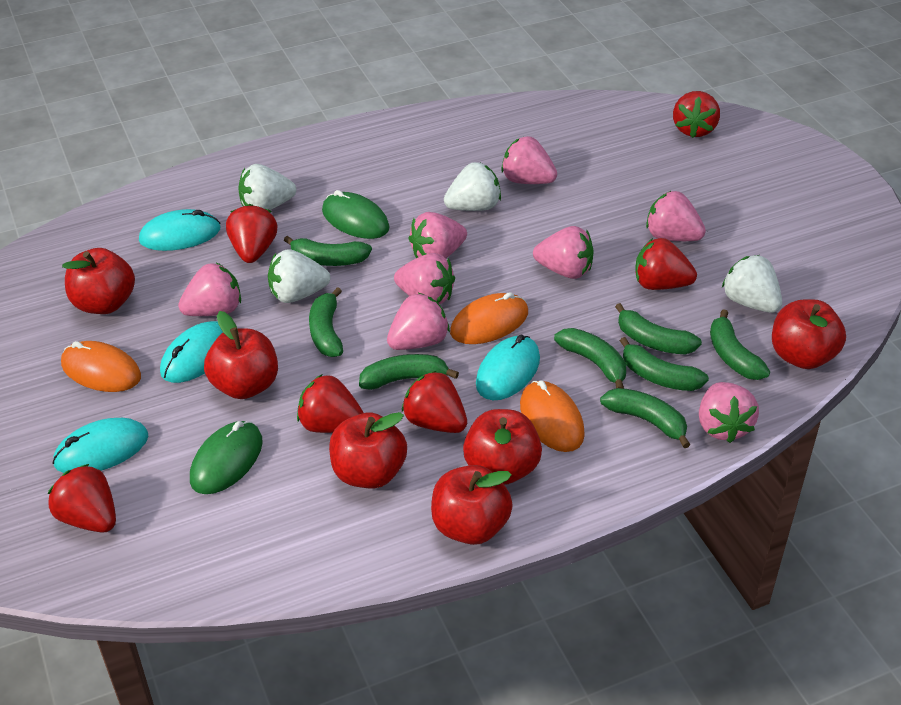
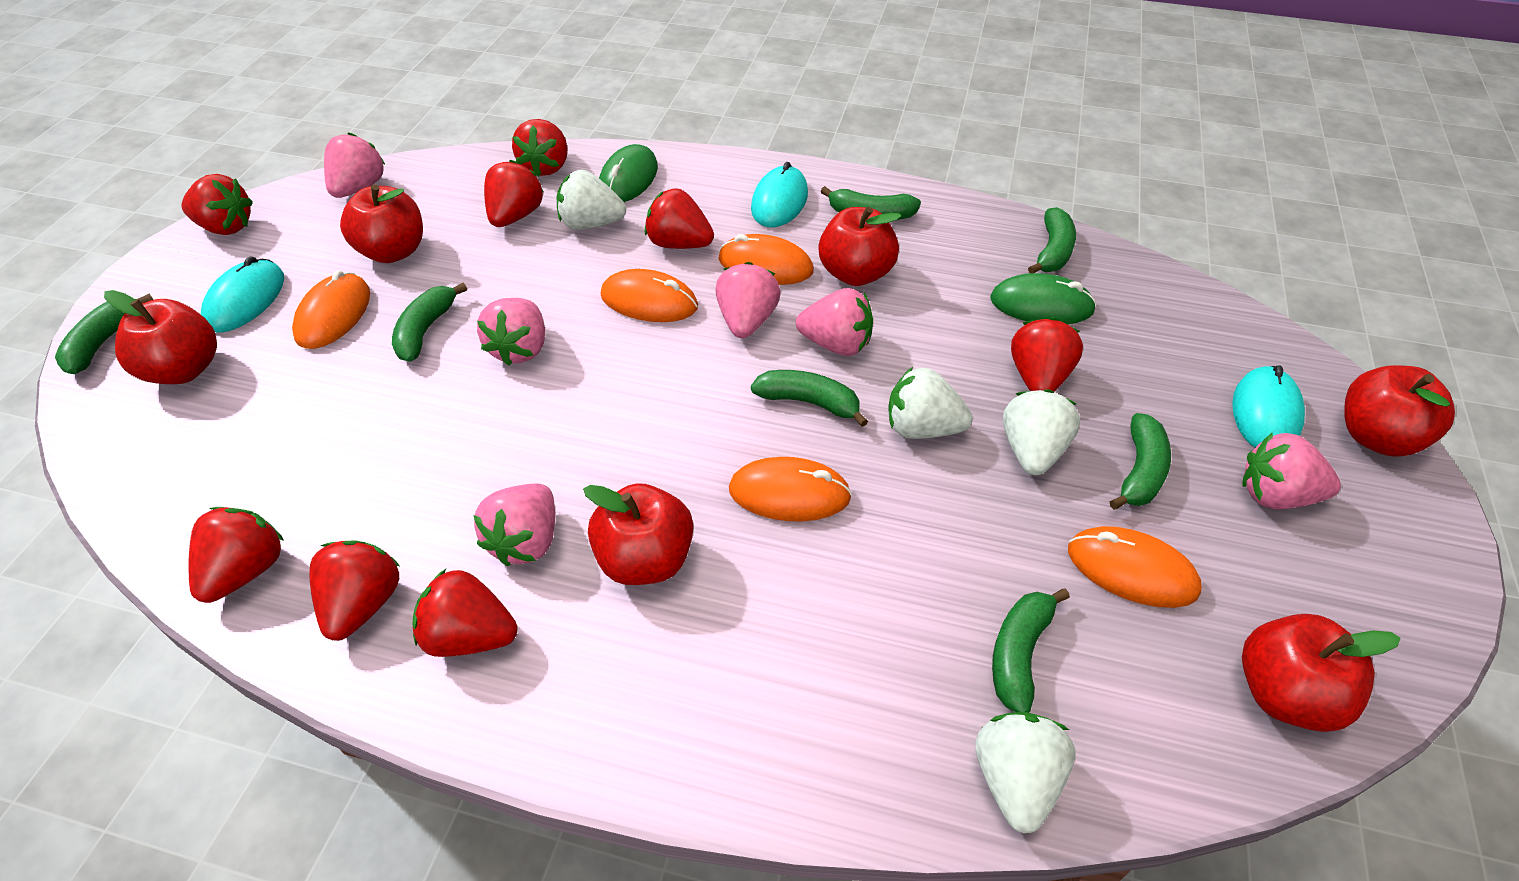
green banana: [284,236,372,266] [309,287,343,357] [359,354,459,390] [554,328,626,389] [600,388,690,448] [615,303,702,354] [620,337,709,391] [710,309,770,380] = 8 -> [55,293,153,374] [392,283,467,362] [751,370,868,427] [820,186,921,220] [992,588,1070,713] [1028,207,1076,273] [1110,413,1171,510] = 7
orange mouse: [61,341,141,392] [450,292,528,344] [520,380,585,452] = 3 -> [292,270,370,349] [601,269,698,322] [719,234,814,285] [729,457,852,522] [1068,526,1202,608] = 5
pink strawberry: [178,263,241,316] [387,293,450,350] [394,253,455,305] [408,212,467,258] [501,136,557,184] [533,226,594,279] [646,191,706,241] [699,382,759,443] = 8 -> [324,132,386,198] [473,483,555,566] [477,298,545,366] [715,262,781,338] [796,288,873,356] [1242,433,1341,509] = 6
red strawberry: [48,464,116,533] [226,204,277,263] [297,374,364,433] [402,371,467,433] [635,238,697,290] [673,91,720,138] = 6 -> [182,174,253,235] [189,507,284,603] [309,541,400,641] [412,569,518,657] [484,160,544,227] [512,119,568,177] [645,188,714,249] [1011,317,1083,392] = 8
turquoise mouse: [52,418,148,473] [139,209,220,251] [160,321,223,383] [476,335,540,400] = 4 -> [201,256,284,333] [751,162,808,227] [1232,366,1305,447] = 3

